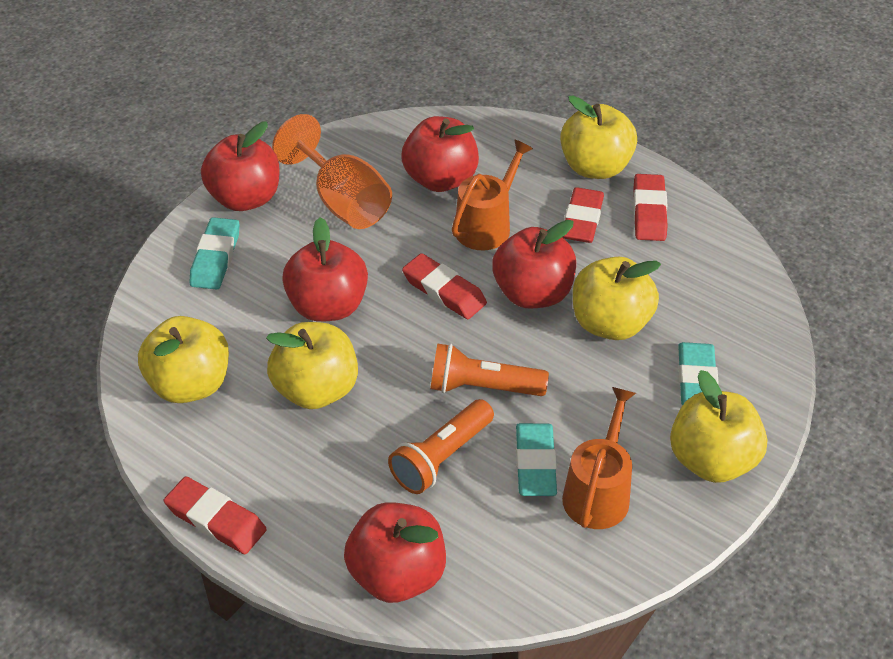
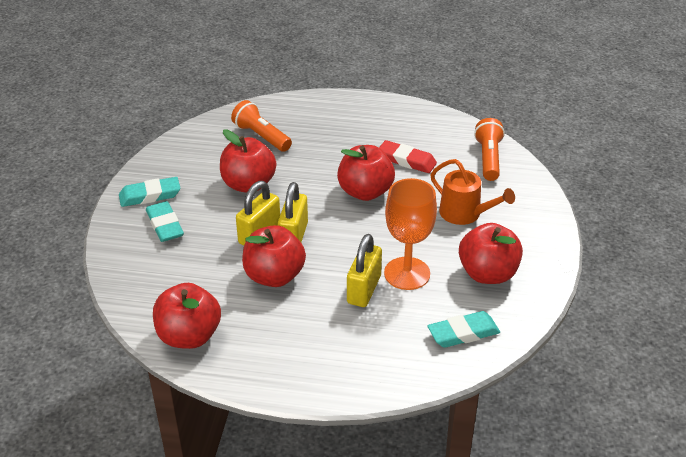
orange watering can: [452,140,533,250] [562,387,636,529] = 2 -> [430,159,515,225] = 1
red eraser: [164,476,267,554] [402,253,487,319] [563,187,604,243] [633,174,668,241] = 4 -> [379,140,437,173] = 1
yellow apple: [138,316,229,403] [266,322,358,409] [560,95,637,179] [573,257,661,340] [670,370,767,483] = 5 -> none = 0
yellow padlock: none = 0 -> [236,181,280,246] [278,182,308,242] [347,234,382,307] = 3

